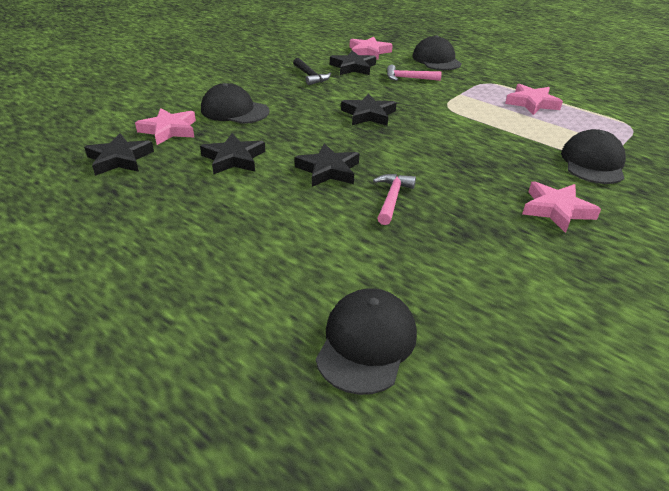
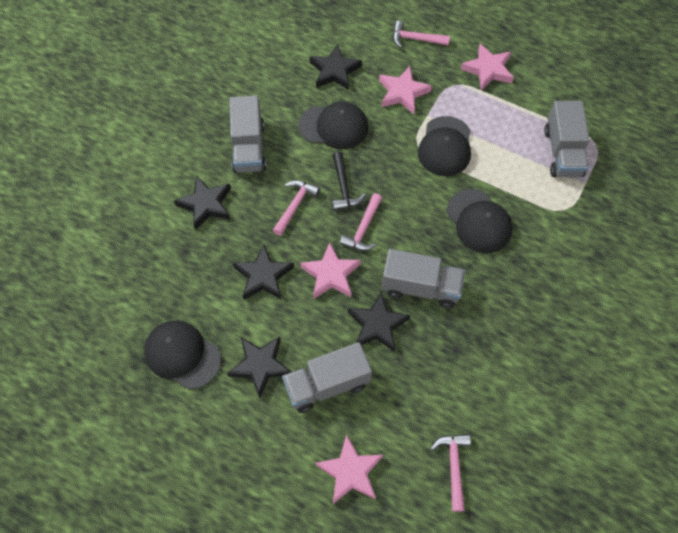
grey truck: none = 0 -> [229,95,266,173] [282,342,372,413] [382,249,465,308] [544,101,590,177] = 4
pink hammer: [373,174,416,225] [387,65,442,81] = 2 -> [273,180,320,236] [340,193,382,251] [393,21,450,48] [431,434,471,512] = 4

